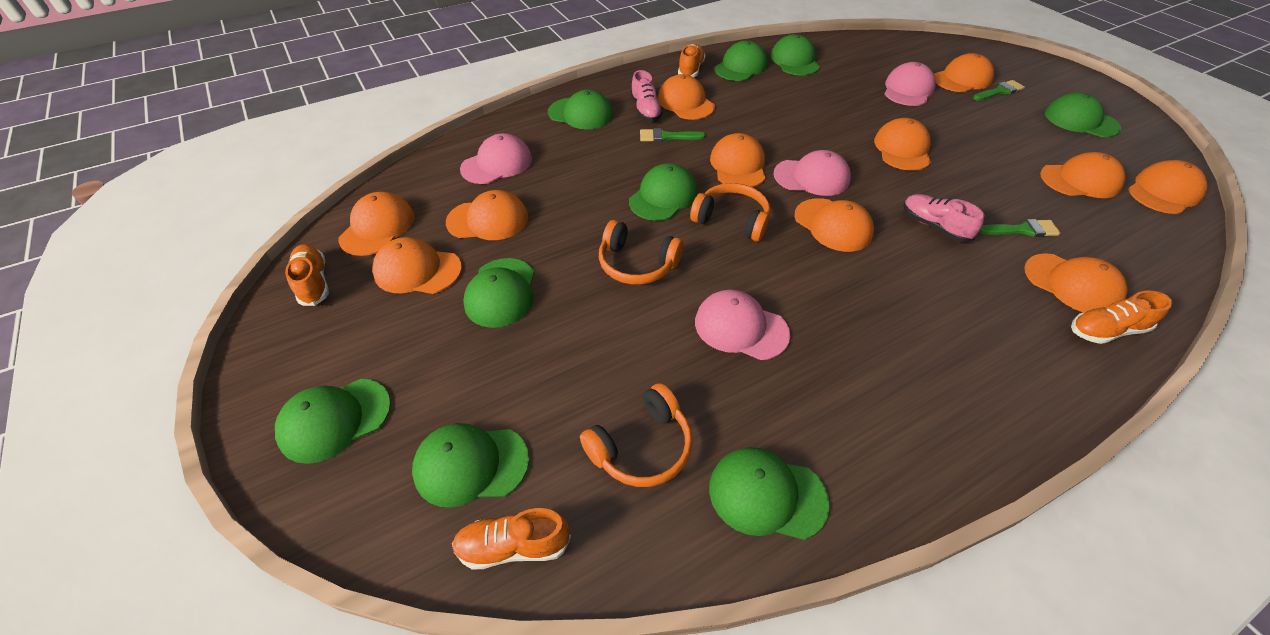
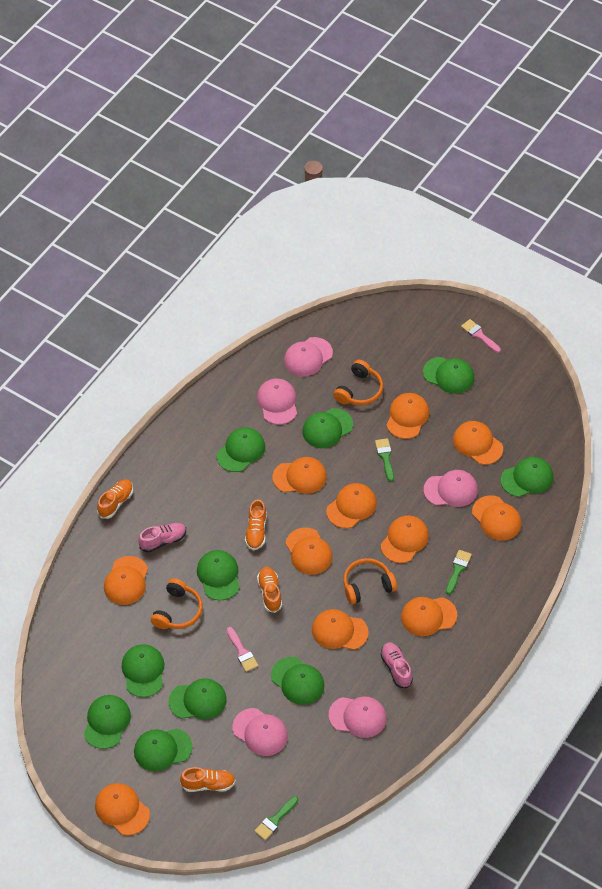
green cap: [275,379,391,464] [412,423,529,508] [463,258,534,328] [548,90,613,129] [629,163,697,221] [709,447,830,540] [715,41,767,81] [770,34,820,75] [1045,92,1121,137] = 9 -> [84,695,131,749] [122,644,165,697] [134,728,192,771] [169,678,227,719] [197,550,240,600] [217,427,265,472] [271,657,324,705] [302,408,353,448] [423,357,474,394] [501,457,553,497] = 10
pink brush: none = 0 -> [227,627,258,672] [461,319,501,353] = 2
pink cap: [460,133,532,184] [695,289,790,360] [773,150,851,196] [884,62,936,106] = 4 -> [233,708,288,756] [257,378,297,425] [284,337,333,376] [329,697,387,738] [424,470,478,507] = 5

